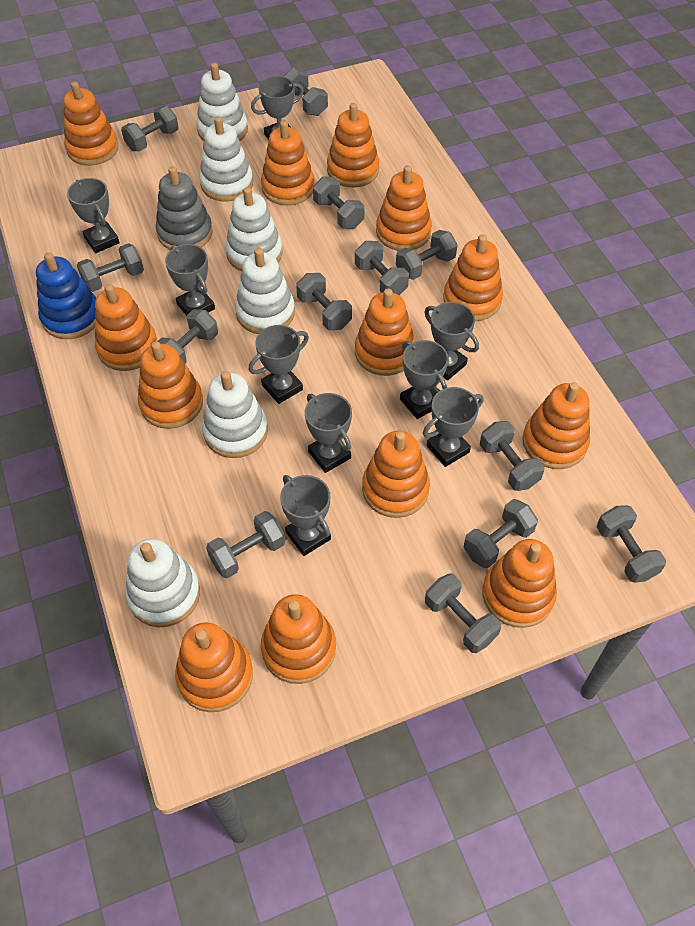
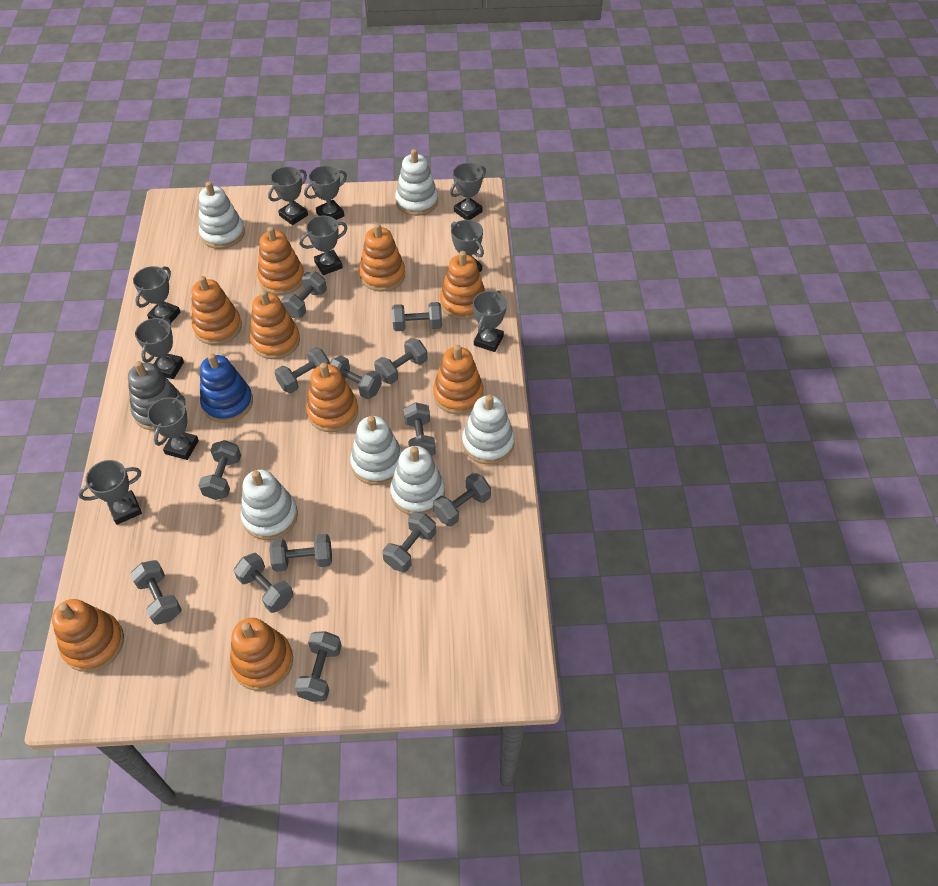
grey trophy: [67,178,120,253] [165,244,215,316] [249,325,309,404] [251,76,304,140] [280,475,331,556] [305,393,352,473] [400,340,448,419] [423,387,484,467] [424,302,479,381] = 9 -> [78,460,142,525] [133,266,181,323] [135,317,184,379] [147,395,199,460] [268,166,308,225] [300,216,347,275] [304,166,347,220] [450,163,486,220] [451,220,484,272] [473,291,507,352] = 10
orange stacking toy: [63,81,118,166] [95,284,157,371] [138,341,203,429] [175,622,253,712] [261,120,315,205] [261,594,336,684] [327,103,379,188] [355,289,416,376] [362,431,430,518] [376,165,432,251] [443,234,503,321] [482,539,557,628] [522,382,590,469] = 13 -> [52,599,124,672] [191,276,242,345] [230,618,293,691] [250,290,300,359] [257,227,304,295] [306,363,358,432] [359,223,405,291] [433,345,484,414] [440,251,485,319] = 9

